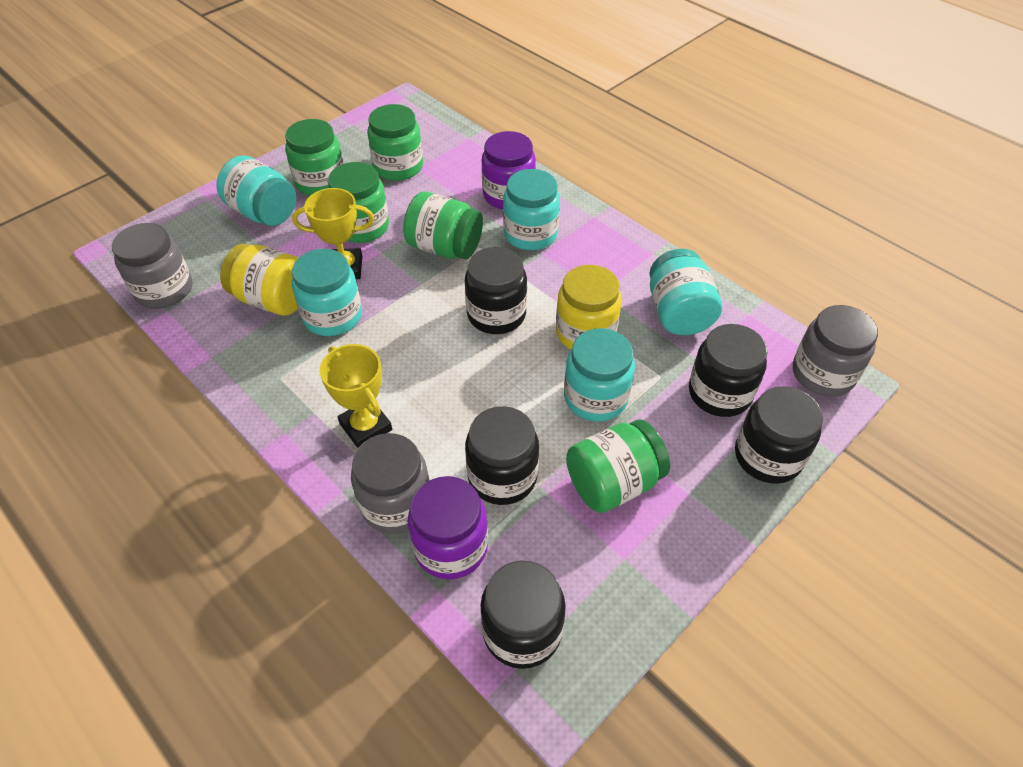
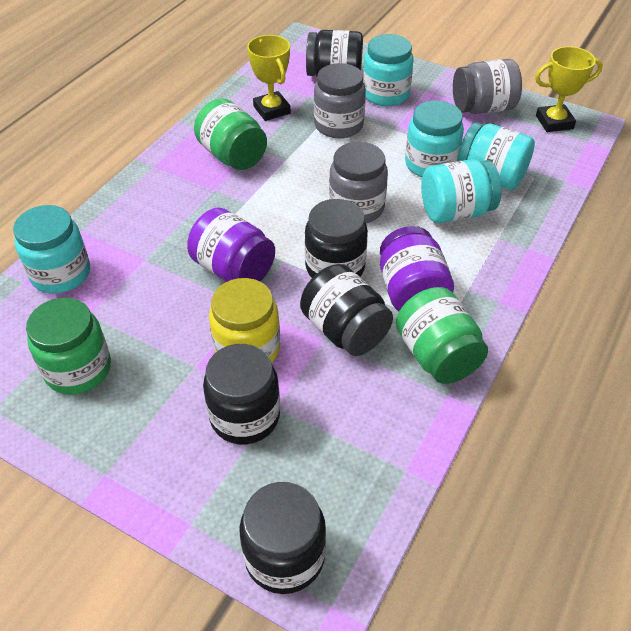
green jar: [285,119,344,196] [328,162,389,243] [367,104,423,181] [403,192,483,260] [566,419,670,513] = 5 -> [26,298,111,395] [194,98,267,170] [396,287,488,384] = 3
yellow jar: [220,244,299,316] [556,265,622,349] = 2 -> [209,278,280,363] = 1

